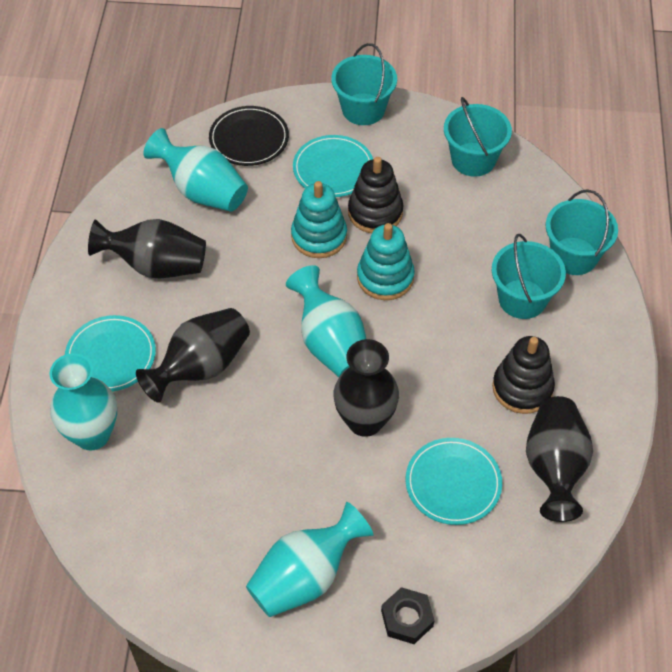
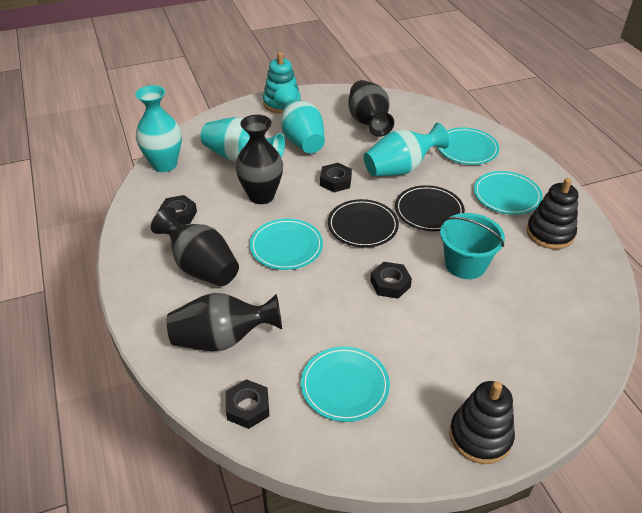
black nut: [381,587,435,644] = 1 -> [159,195,197,224] [226,379,269,429] [320,163,352,192] [370,262,412,299] = 4
black plate: [209,106,289,166] = 1 -> [328,199,399,248] [395,185,465,231] = 2
turquoise bucket: [331,43,397,125] [444,97,512,177] [492,234,566,319] [545,189,618,275] = 4 -> [440,213,505,279] = 1
turquoise plate: [65,315,156,392] [293,135,373,197] [406,438,502,525] = 3 -> [250,219,323,270] [301,346,390,422] [437,128,499,165] [474,171,543,215] = 4
turquoise stacking toy: [291,181,347,258] [357,223,415,300] = 2 -> [263,52,301,114] = 1

